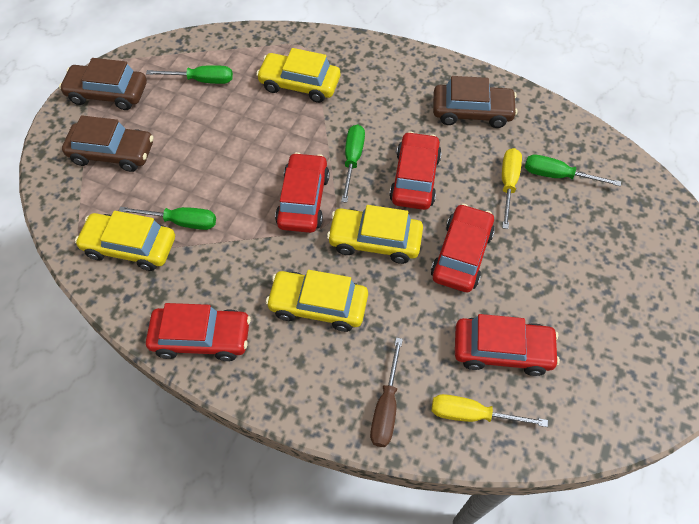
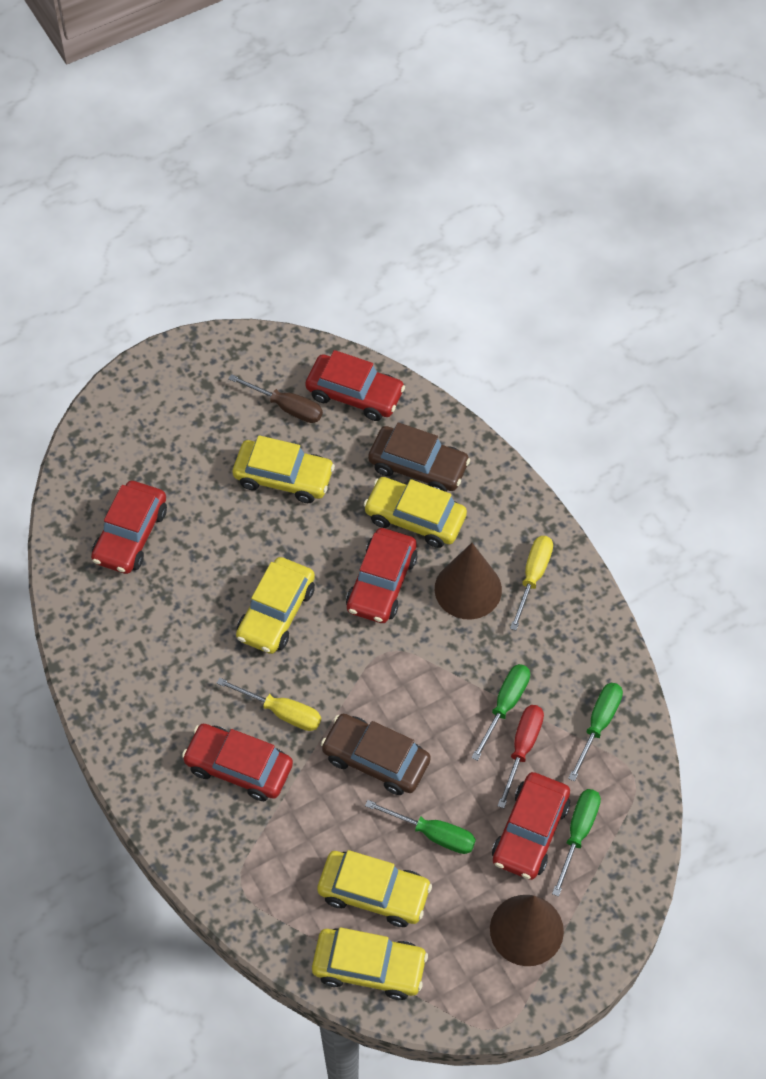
brown car: [59,58,147,110] [62,115,153,172] [433,76,518,128] = 3 -> [321,714,431,795] [368,422,470,492] = 2
brown cone: none = 0 -> [435,543,502,620] [490,895,564,966] = 2
red screwdriver: none = 0 -> [498,705,544,808] = 1
yellow car: [75,211,175,271] [256,48,340,103] [266,270,368,332] [327,205,423,264] = 4 -> [233,435,335,503] [236,557,315,654] [312,927,428,1000] [317,850,432,927] [364,477,467,548] = 5

